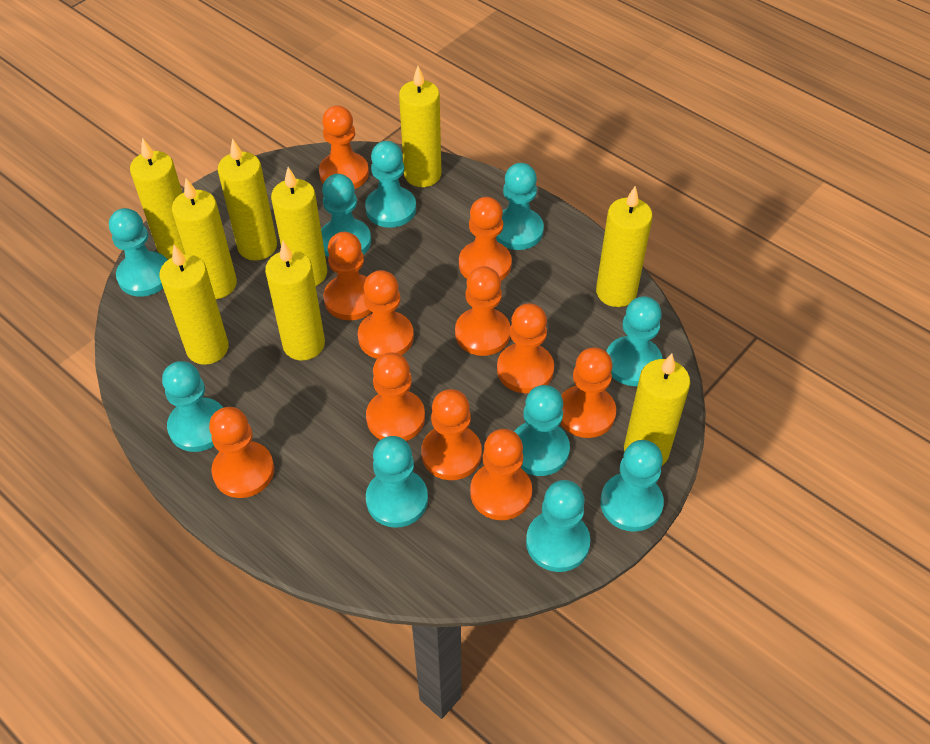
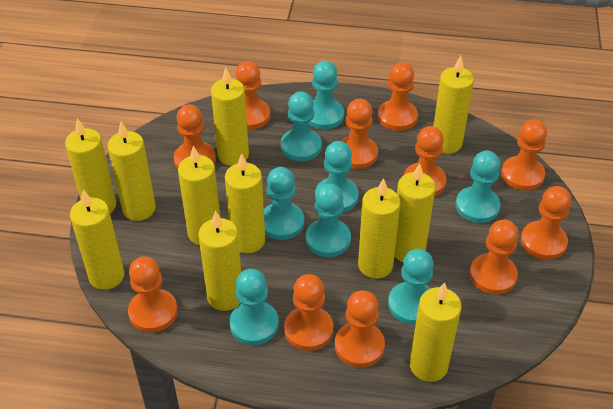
turquoise pawn: [109,208,167,297] [162,361,223,452] [321,174,371,257] [365,141,416,228] [366,436,428,528] [496,163,544,250] [514,385,570,476] [526,480,590,572] [600,440,664,532] [606,296,663,386] = 10 -> [229,269,279,345] [264,167,304,240] [281,92,322,161] [306,184,351,257] [309,61,344,129] [315,141,359,212] [388,249,433,325] [455,151,500,223] = 8
yellow candle: [130,138,185,259] [159,245,229,365] [172,178,237,299] [218,138,277,261] [265,241,325,360] [271,167,327,286] [399,66,441,187] [596,186,653,307] [624,354,690,465] = 9 -> [65,118,116,213] [70,190,124,290] [108,122,156,221] [178,146,220,245] [198,211,241,311] [211,68,249,166] [225,153,265,253] [358,178,401,279] [394,163,435,262] [410,282,462,382] [433,56,474,154] = 11

